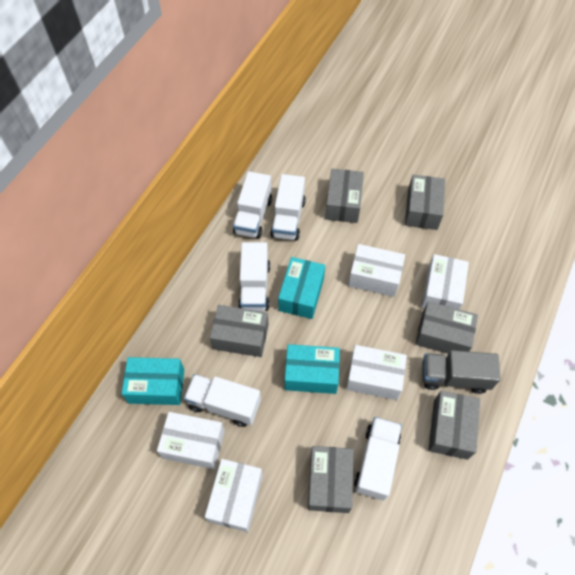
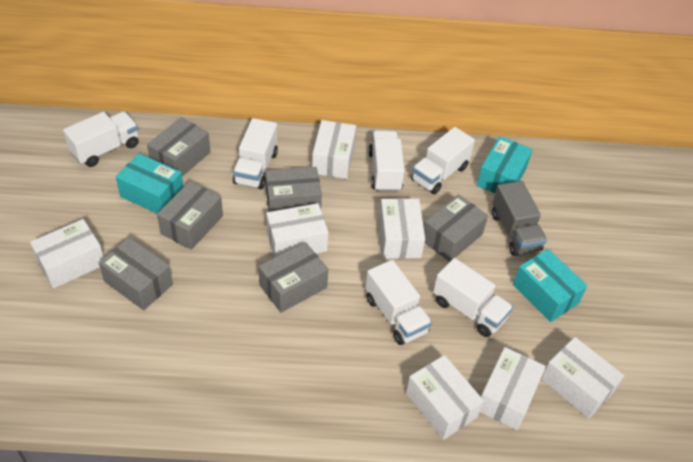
white box: [157,412,225,469] [205,459,263,532] [346,345,407,400] [348,244,405,297] [421,254,469,310] = 5 -> [30,219,104,289] [266,203,328,258] [312,120,356,179] [379,198,425,259] [406,355,484,440] [480,347,546,430] [541,337,624,418] = 7
white truck: [184,374,261,427] [233,171,272,238] [238,242,270,311] [270,174,306,241] [354,417,402,501] = 5 -> [63,112,139,167] [233,118,278,189] [365,260,432,345] [369,131,405,192] [411,127,475,194] [433,258,513,337] = 6

